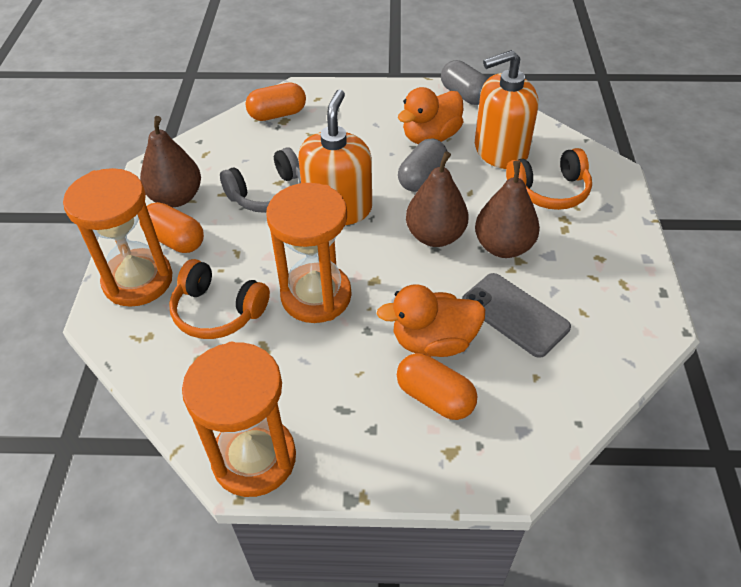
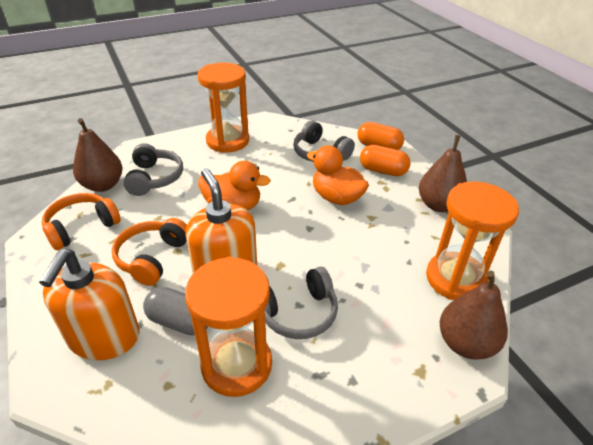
grey capsule: [398,138,447,192] [441,60,488,105] = 2 -> [143,287,208,335] = 1
grey headphones: [220,148,301,213] = 1 -> [124,143,183,196] [265,267,338,339] [293,121,355,162] = 3
grey phone: [462,273,571,358] = 1 -> none = 0
orange capsule: [139,202,204,253] [245,82,306,121] [397,353,477,420] = 3 -> [357,122,404,150] [360,145,411,176] = 2

